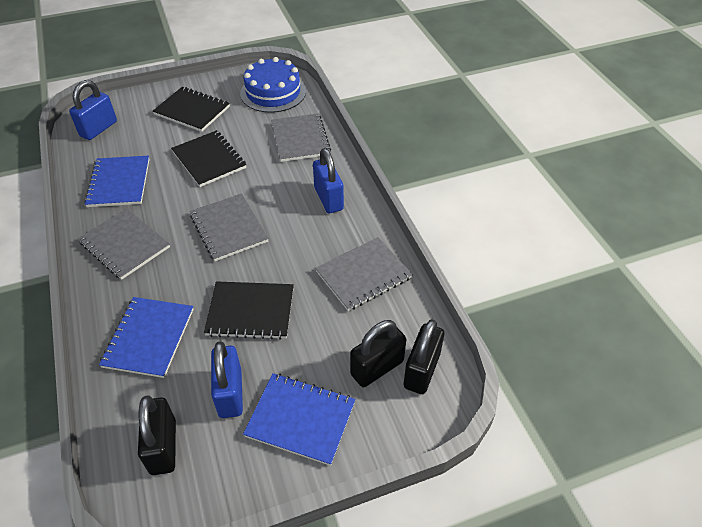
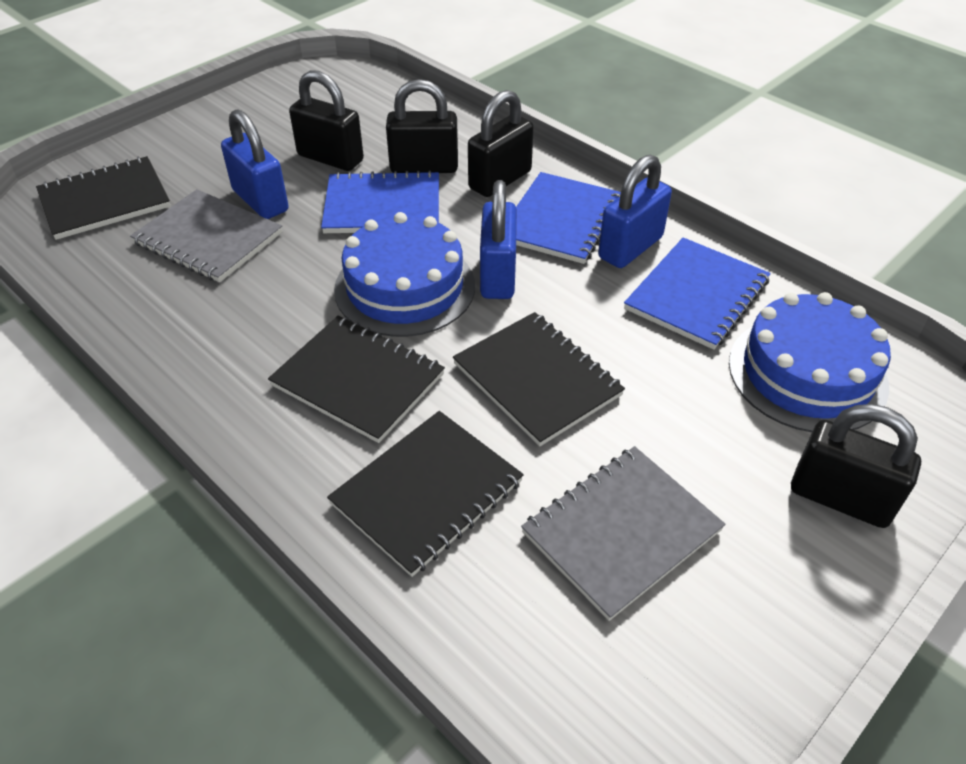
black notebook: [153,87,230,132] [171,130,246,187] [204,281,294,340] = 3 -> [36,156,170,240] [268,316,445,443] [327,411,524,577] [453,312,625,446] = 4
black padlock: [138,395,176,475] [350,320,406,387] [404,319,444,394] = 3 -> [289,70,364,171] [386,79,458,173] [468,90,534,197] [791,404,921,528] = 4
blue cake: [240,57,306,113] = 1 -> [334,212,475,337] [729,292,891,432] = 2
grey notebook: [78,208,170,280] [190,193,269,261] [271,113,331,162] [315,237,413,311] = 4 -> [130,189,282,282] [521,446,726,621] = 2

